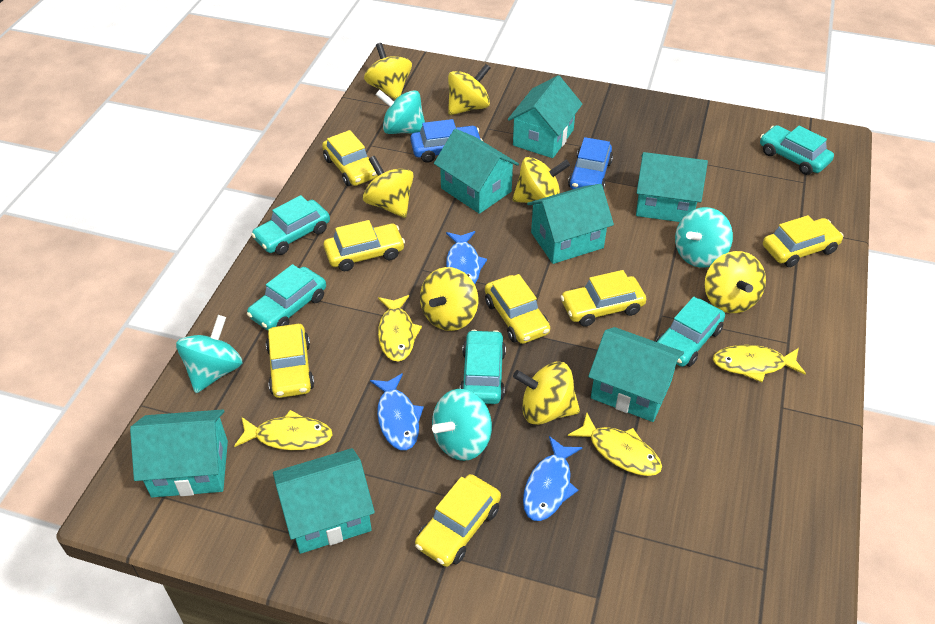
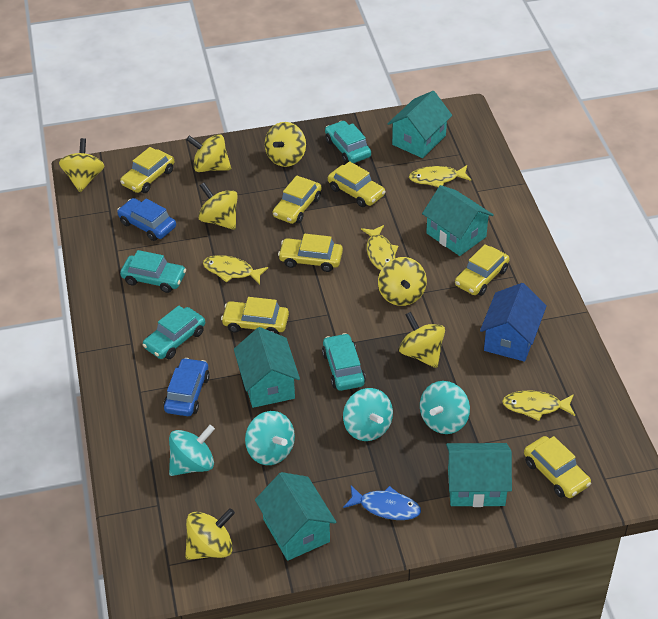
blue fish: [370,373,424,450] [446,231,487,284] [523,436,583,521] = 3 -> [343,485,421,520] = 1
blue house: none = 0 -> [480,283,547,362] = 1
turquoise car: [247,264,326,331] [251,195,330,255] [460,330,506,404] [656,297,725,367] [760,125,834,175] = 5 -> [120,250,186,293] [143,306,205,359] [322,333,366,391] [325,121,371,164] = 4
turquoise house: [130,409,228,498] [273,448,375,554] [434,129,519,214] [508,75,582,158] [527,184,614,264] [588,327,684,422] [636,152,708,222] = 7 -> [234,327,300,408] [255,472,336,561] [388,91,452,158] [422,185,494,256] [446,443,512,507] = 5

